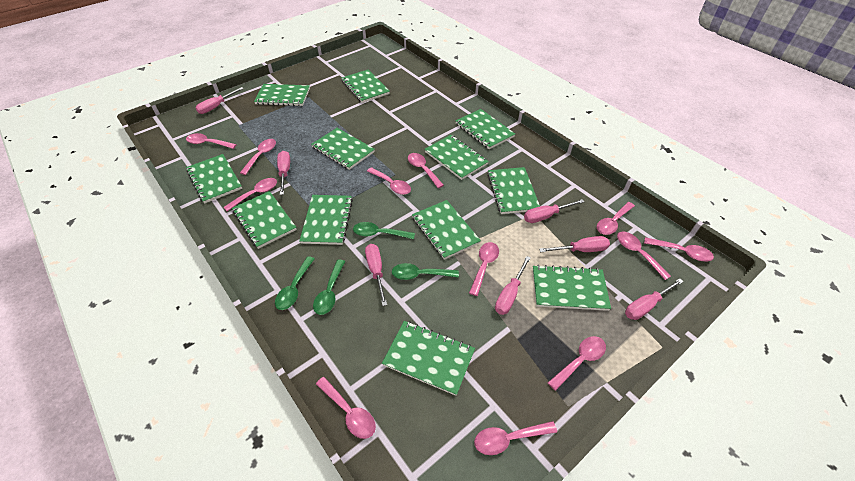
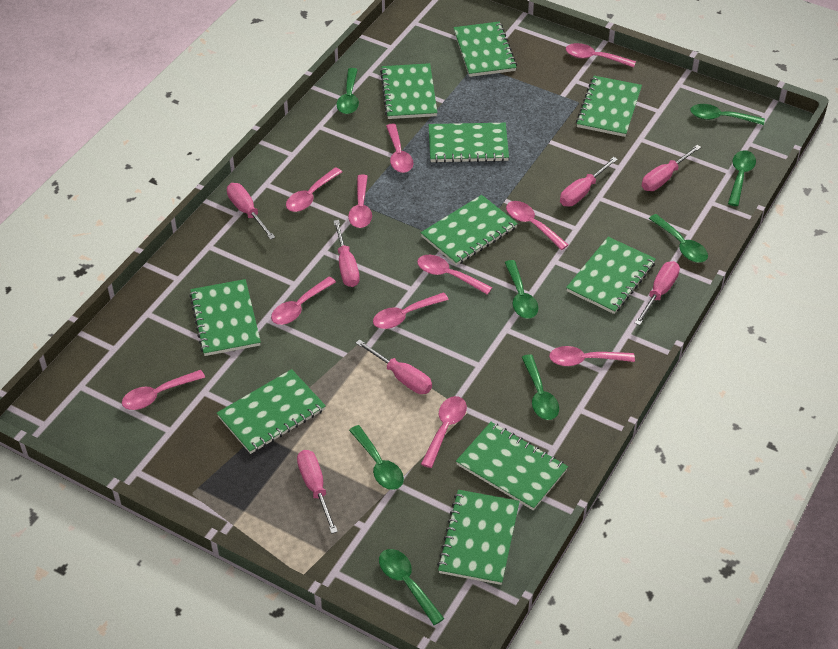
green notebook: [186,154,242,204] [232,191,297,249] [254,84,310,106] [299,195,353,245] [311,128,375,170] [341,70,390,103] [382,321,475,396] [412,200,481,260] [424,135,489,180] [455,109,515,149] [487,167,540,214] [533,265,611,311] = 12 -> [189,279,261,356] [217,369,326,454] [380,63,437,119] [421,195,518,266] [429,123,509,163] [437,490,520,585] [453,22,517,77] [456,422,568,511] [566,237,656,314] [576,76,642,137] = 10
green spoon: [275,256,315,310] [313,259,345,315] [353,222,415,239] [392,263,459,280] = 4 -> [337,68,359,114] [349,425,404,490] [379,549,444,625] [505,260,538,319] [522,354,559,420] [649,214,708,263] [690,104,765,125] [728,150,756,206] = 8
pink spoon: [186,133,237,149] [223,178,277,211] [240,139,276,175] [316,377,376,439] [367,167,411,195] [408,153,444,188] [469,242,499,296] [474,421,557,455] [548,336,606,391] [597,202,635,235] [617,232,671,280] [644,237,714,261] = 12 -> [122,370,205,410] [271,277,336,325] [286,167,342,212] [348,175,372,228] [373,292,449,329] [386,124,414,173] [417,255,493,295] [421,396,467,468] [506,201,568,250] [549,346,635,366] [566,43,636,68] = 11

